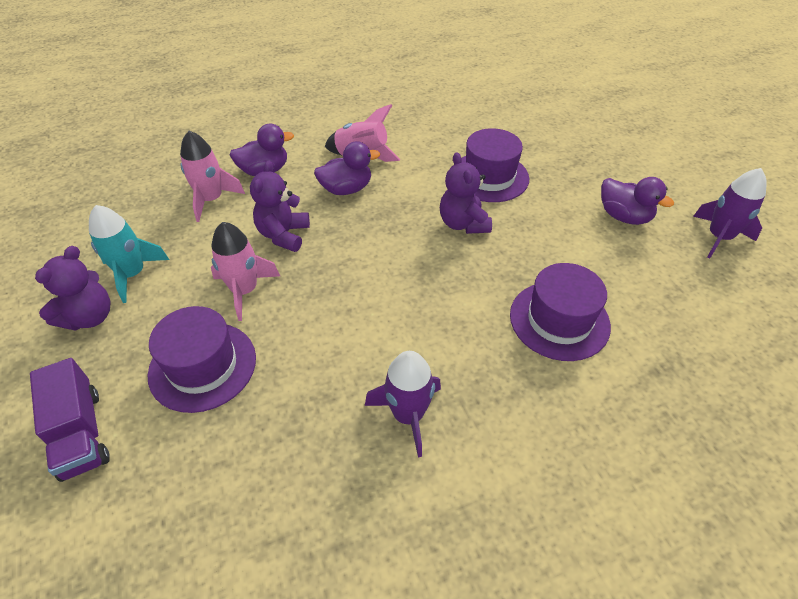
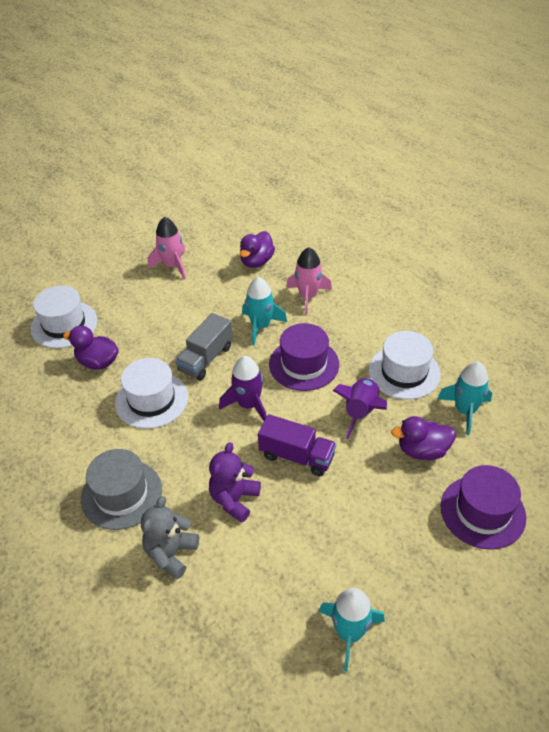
grey hat: none = 0 -> [81,449,162,530] = 1
grey teddy bear: none = 0 -> [141,496,199,579] = 1
grey truck: none = 0 -> [175,313,233,380] = 1
pink rocket: [180,131,245,222] [211,222,280,321] [325,104,400,162] = 3 -> [148,217,186,279] [286,247,332,315] = 2
purple hat: [148,306,256,413] [462,128,529,202] [510,263,611,361] = 3 -> [269,323,339,391] [440,465,526,550] = 2
purple teddy bear: [35,246,111,331] [250,160,310,252] [440,152,492,234] = 3 -> [209,442,261,523] = 1
turquoise rocket: [89,205,169,303] = 1 -> [242,277,287,345] [319,588,385,672] [437,361,492,435] = 3
white hat: none = 0 -> [30,286,98,348] [115,358,188,429] [369,331,441,399] = 3

